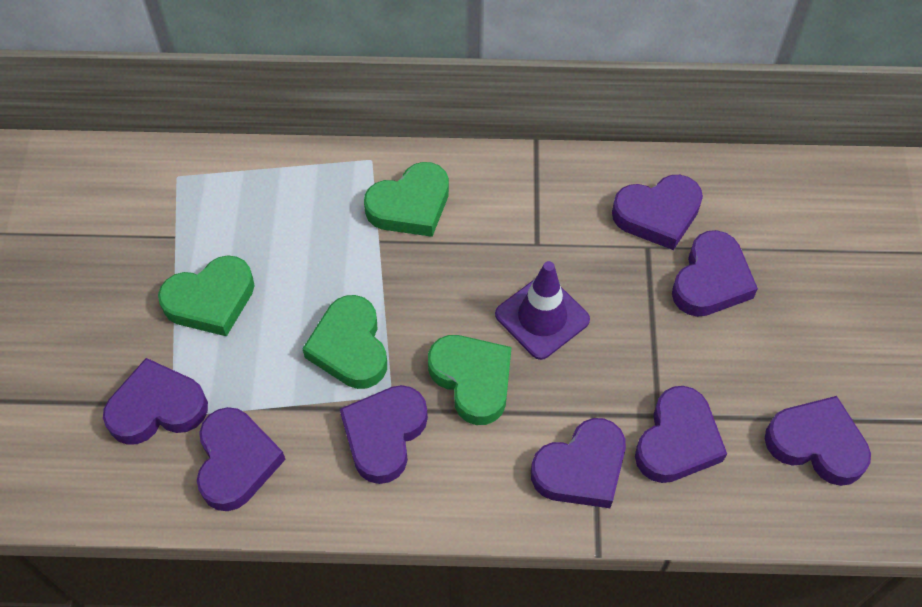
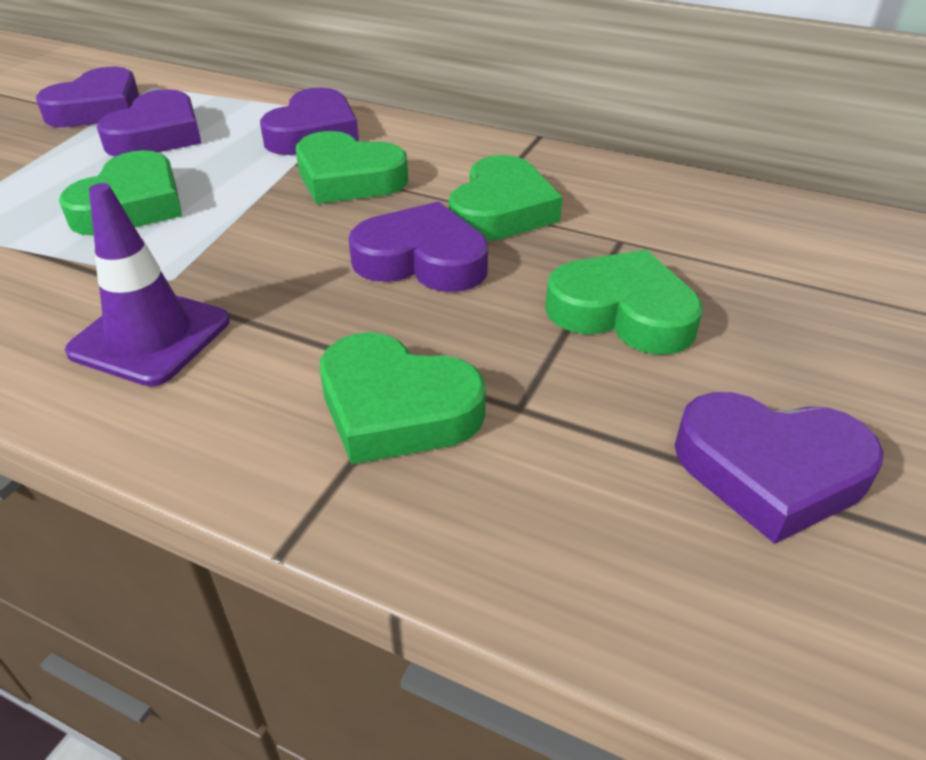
green heart: [158,255,254,337] [302,295,387,389] [364,162,449,237] [428,335,511,425] = 4 -> [59,150,182,236] [296,131,408,204] [320,332,486,465] [449,155,563,241] [545,250,703,355] = 5
purple heart: [103,358,208,445] [197,407,286,511] [340,385,428,484] [531,418,626,508] [612,175,703,250] [635,386,727,483] [672,230,758,317] [765,396,871,486] = 8 -> [36,67,139,127] [97,89,202,157] [260,88,359,155] [348,201,488,292] [675,392,884,544] = 5

